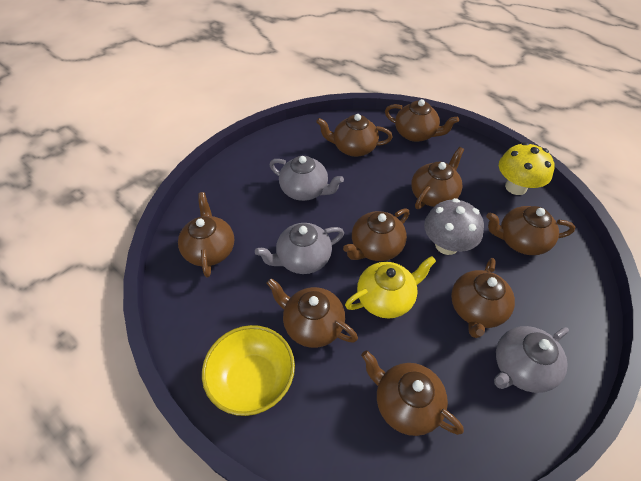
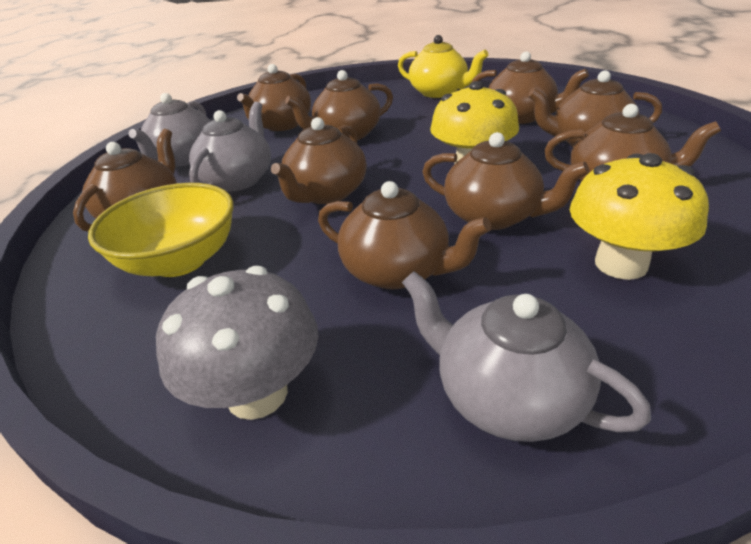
yellow mushroom: [499,142,555,195] = 1 -> [430,81,519,163] [570,153,709,280] = 2

